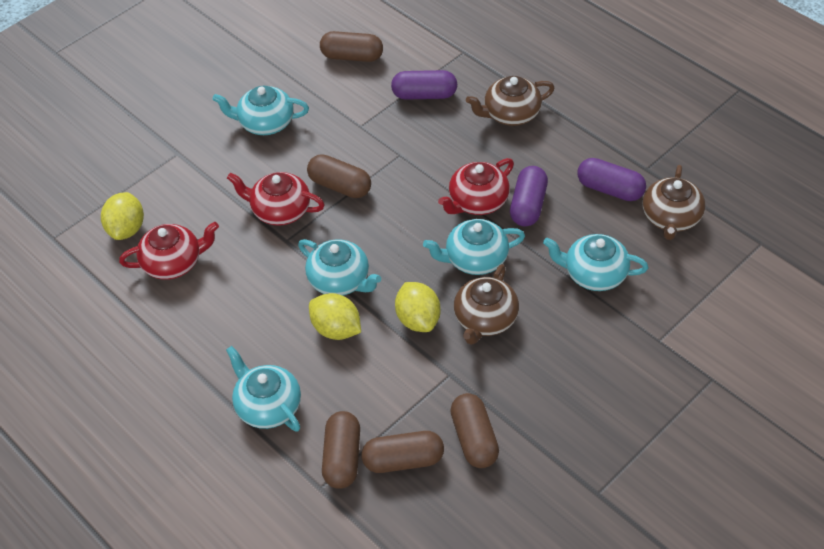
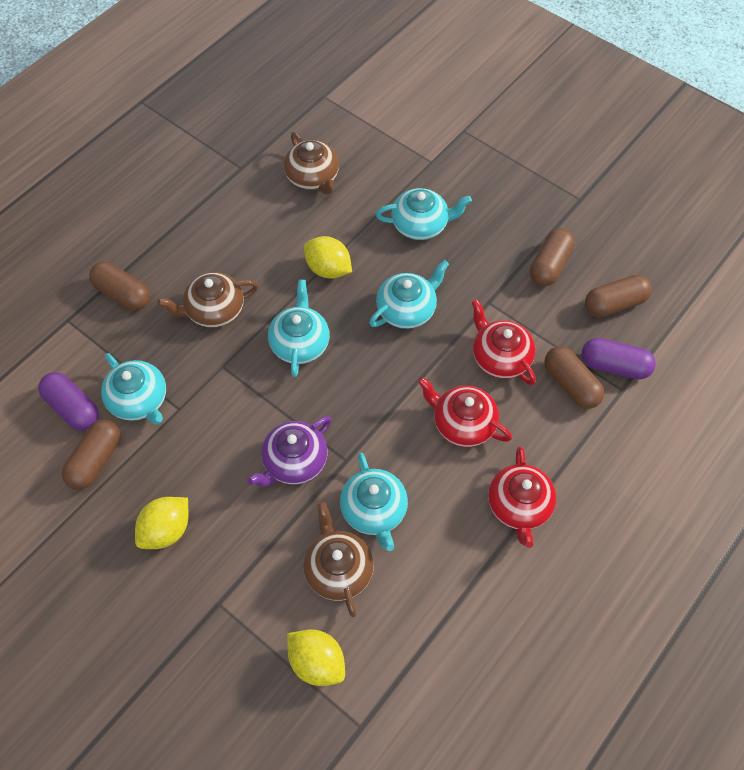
purple capsule: [391,70,457,100] [510,166,548,227] [577,158,646,201] = 3 -> [38,372,99,431] [581,338,656,379] = 2
purple teapot: none = 0 -> [247,416,332,487] = 1

